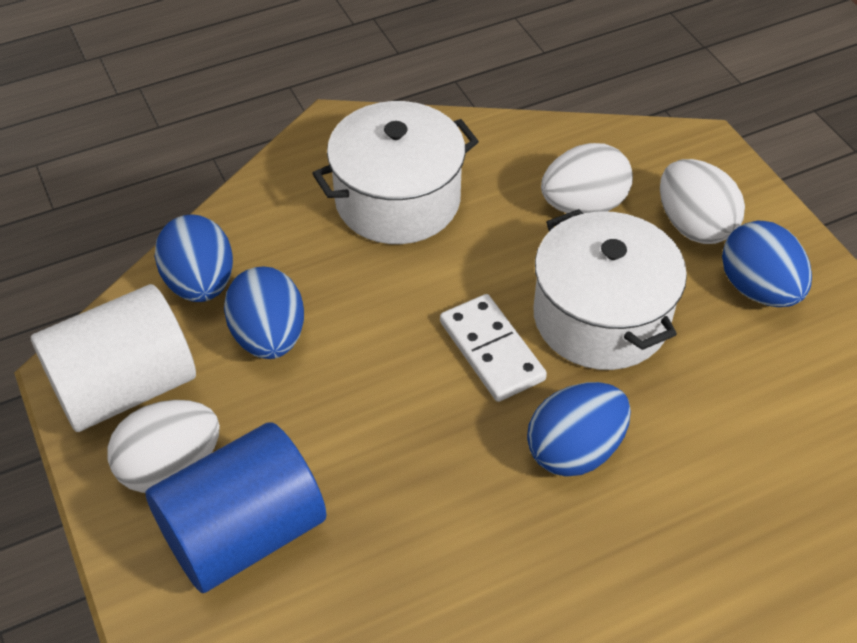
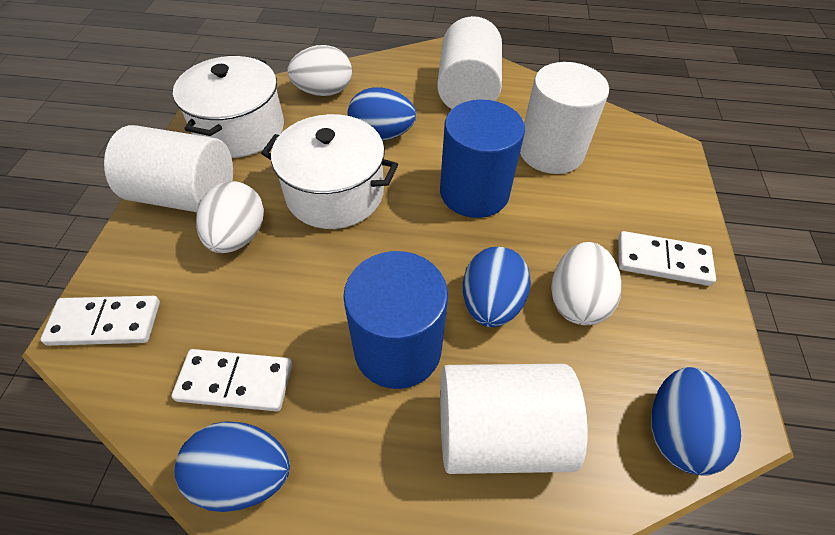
blue cylinder: [145,422,327,593] = 1 -> [343,251,448,389] [440,100,525,218] = 2
white cylinder: [31,284,196,432] = 1 -> [104,125,233,212] [437,16,502,109] [440,364,588,474] [520,62,609,174] = 4
white domino: [440,294,547,402] = 1 -> [40,296,160,346] [171,349,292,412] [618,231,716,286] = 3

